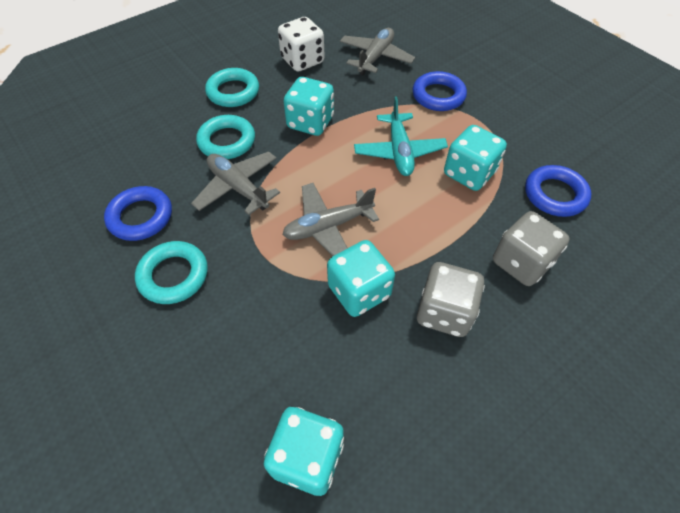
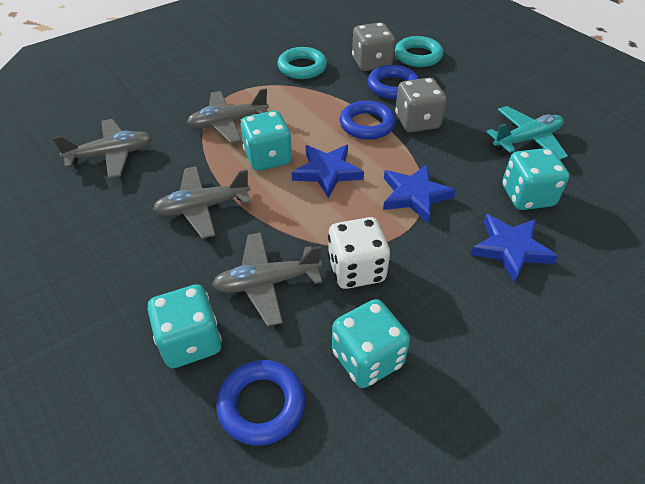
blue star: none = 0 -> [291,145,364,198] [383,164,456,223] [470,214,558,283] = 3
grey plane: [191,151,280,215] [282,183,379,256] [340,28,415,75] = 3 -> [52,119,152,179] [153,166,251,239] [187,88,269,143] [212,233,322,326] = 4
turquoise ring: [135,241,208,304] [196,115,255,159] [205,68,259,107] = 3 -> [277,47,327,79] [395,36,443,67] = 2

